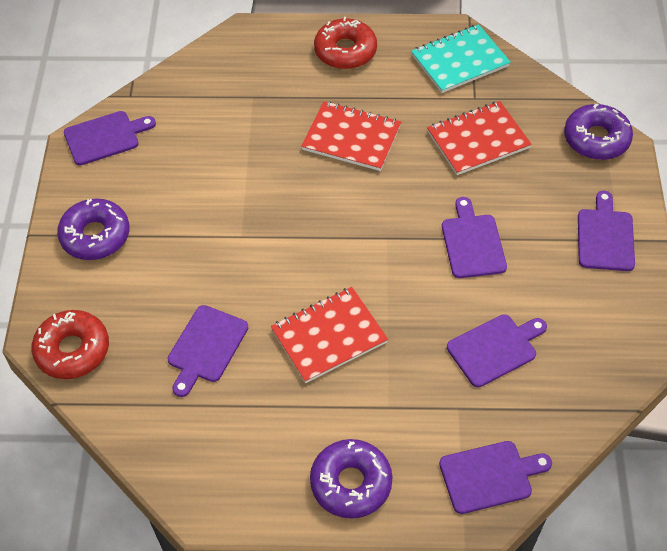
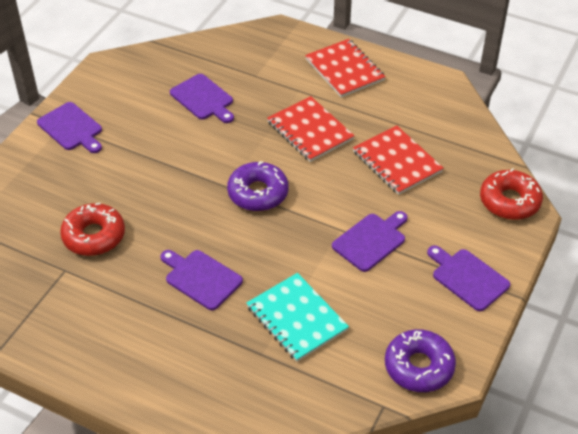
purple cutting board: [64,111,156,165] [168,305,248,397] [439,441,552,514] [442,197,507,278] [447,314,547,387] [578,191,635,271] = 6 -> [37,102,102,153] [160,250,243,310] [170,74,234,123] [332,211,408,272] [427,245,510,311] = 5
purple donut: [57,198,130,260] [310,439,393,519] [564,104,633,160] = 3 -> [227,161,289,211] [385,329,456,392] = 2

